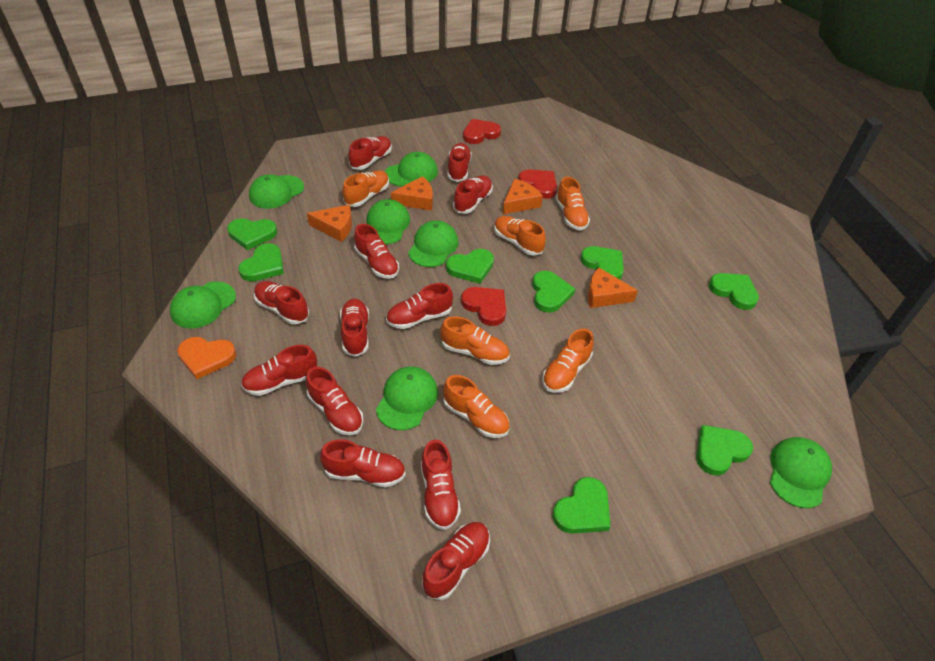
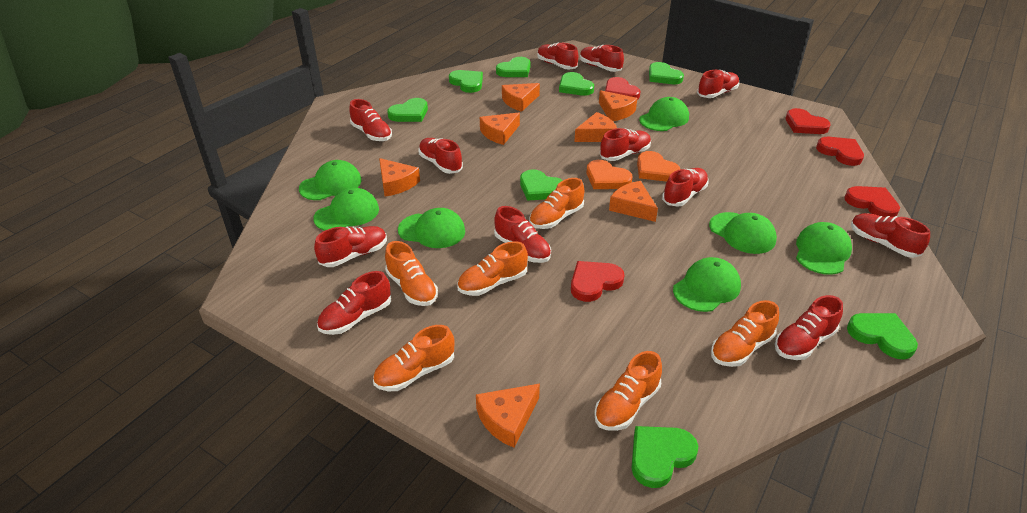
orange cheese: [307,205,352,242] [391,176,433,211] [503,179,543,214] [588,268,638,308] = 4 -> [379,158,420,197] [476,384,540,448] [480,113,520,145] [502,83,540,112] [574,112,617,142] [599,90,637,121] [609,181,658,222] = 7
orange heart: [177,337,236,379] = 1 -> [586,160,632,189] [637,151,681,182] = 2
red heart: [461,287,506,326] [463,119,501,144] [518,169,557,199] = 3 -> [571,261,625,302] [605,77,640,100] [786,108,831,134] [816,137,864,166] [844,186,900,217] = 5

